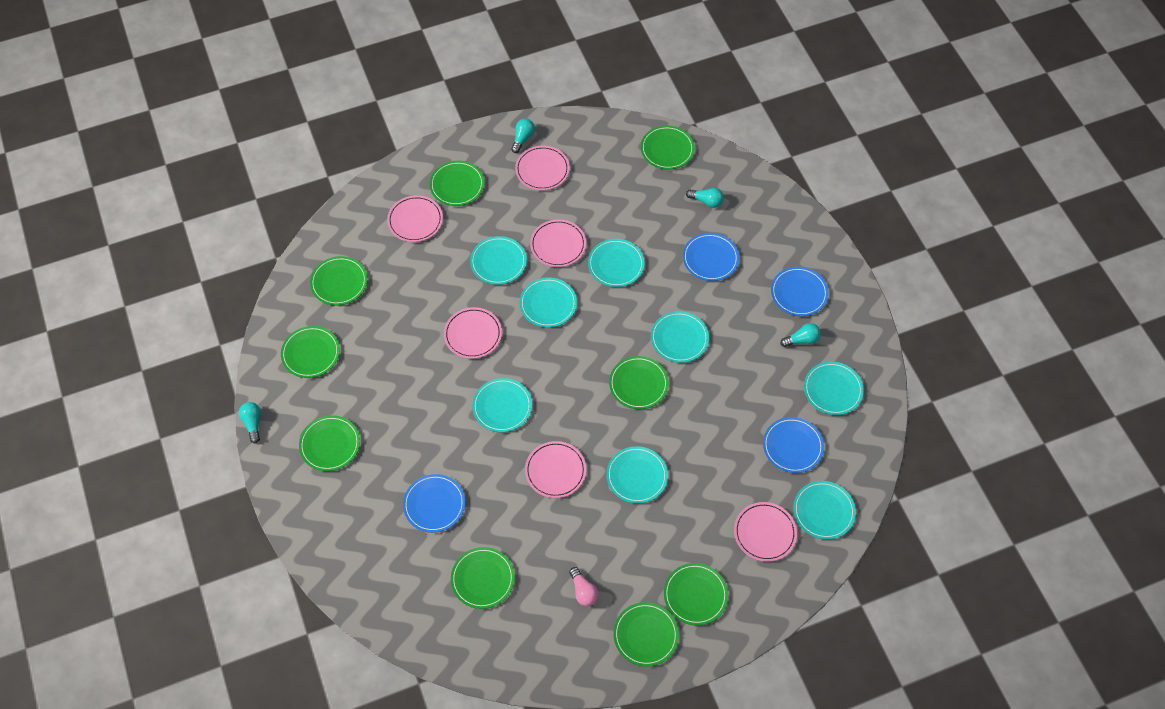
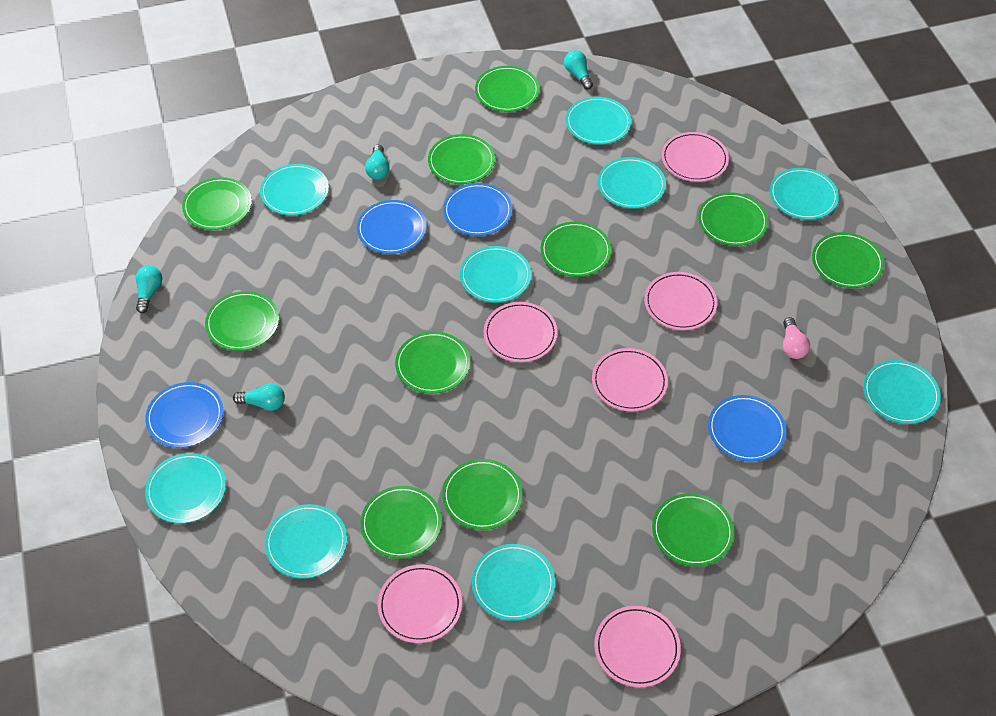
green plate: [281,326,340,378] [299,415,360,471] [310,256,367,306] [430,161,484,206] [451,547,515,609] [609,356,669,409] [613,602,679,667] [641,125,695,170] [664,563,728,626] = 9 -> [182,177,252,230] [205,291,279,351] [360,486,442,559] [395,331,470,394] [428,134,495,184] [442,459,523,530] [475,66,540,112] [541,222,611,277] [652,493,734,566] [698,192,768,246] [812,232,884,288] = 11
turquoise plate: [470,236,527,285] [472,378,532,432] [520,277,577,328] [588,239,645,287] [606,446,668,504] [651,311,709,363] [793,481,856,540] [804,362,864,415] = 8 -> [145,453,226,523] [260,164,329,215] [265,504,347,579] [460,246,532,303] [472,544,555,621] [566,97,631,145] [598,157,666,209] [770,168,839,220] [863,360,941,424] = 9

